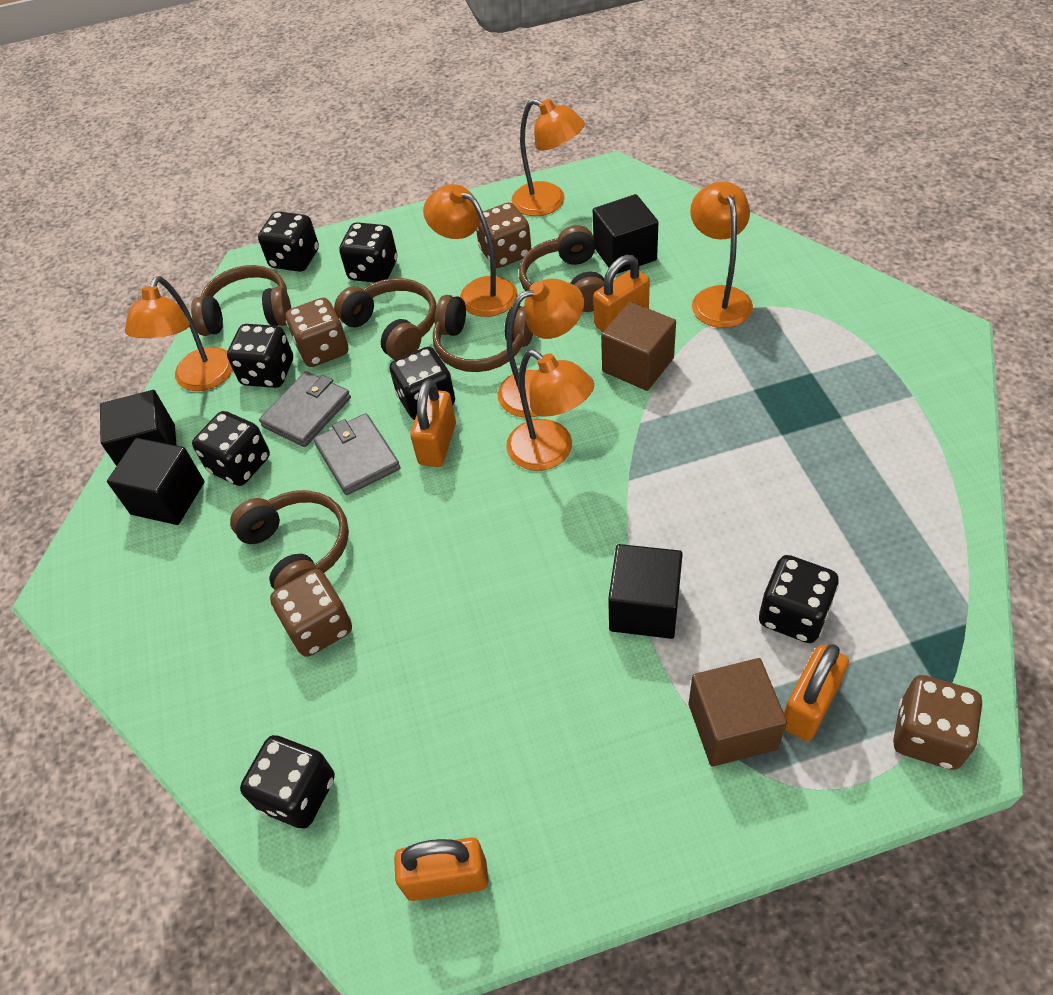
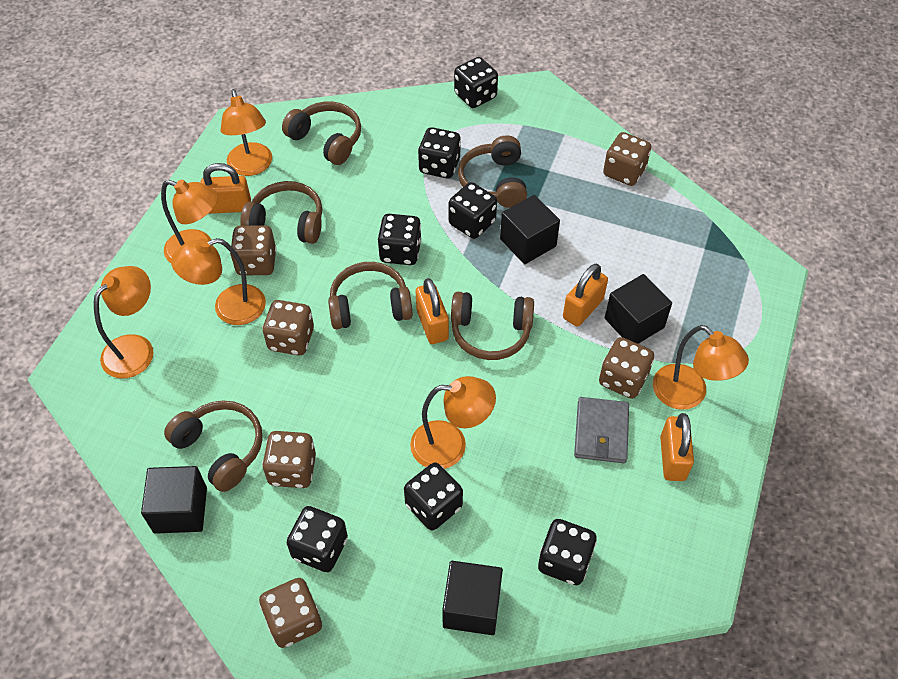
brown cube: [601,302,676,391] [689,658,787,767] = 2 -> none = 0
brown dice: [270,569,352,657] [286,298,348,367] [476,202,531,268] [893,675,983,770] = 4 -> [230,226,277,275] [259,578,322,648] [262,300,314,356] [262,431,316,488] [599,337,654,399] [603,132,651,186] = 6
brown headphones: [191,265,291,336] [230,490,349,590] [334,278,436,360] [433,295,533,372] [519,225,604,312] = 5 -> [164,401,262,492] [240,181,322,244] [282,102,361,165] [328,262,413,329] [451,292,534,360] [458,135,527,208] = 6
grey wallet: [259,371,351,447] [314,413,400,495] = 2 -> [574,397,629,463] = 1

